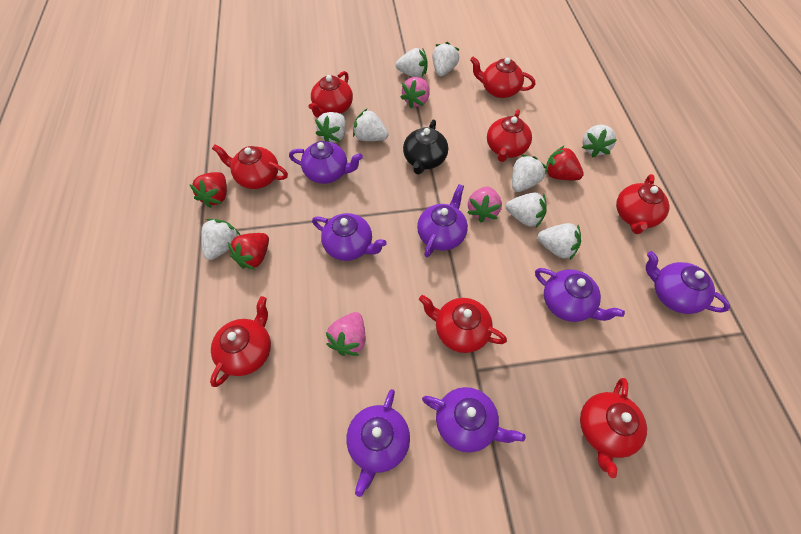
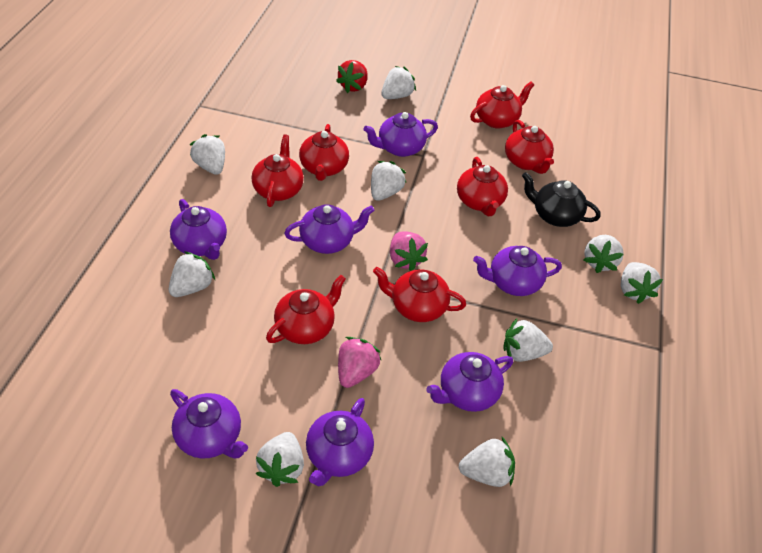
pink strawberry: [326,312,365,356] [400,77,430,108] [467,186,502,223] = 3 -> [338,337,382,388] [390,231,428,271] = 2
red strawberry: [189,172,227,208] [228,233,269,270] [545,146,584,180] = 3 -> [336,60,368,93] = 1
red teapot: [210,296,271,387] [212,145,288,189] [309,71,353,118] [419,295,507,353] [470,57,535,98] [487,109,532,162] [580,378,647,478] [616,174,669,234] = 8 -> [251,134,304,207] [266,275,346,344] [299,124,349,181] [373,267,466,322] [457,157,508,216] [470,82,534,129] [505,120,554,174] = 7

